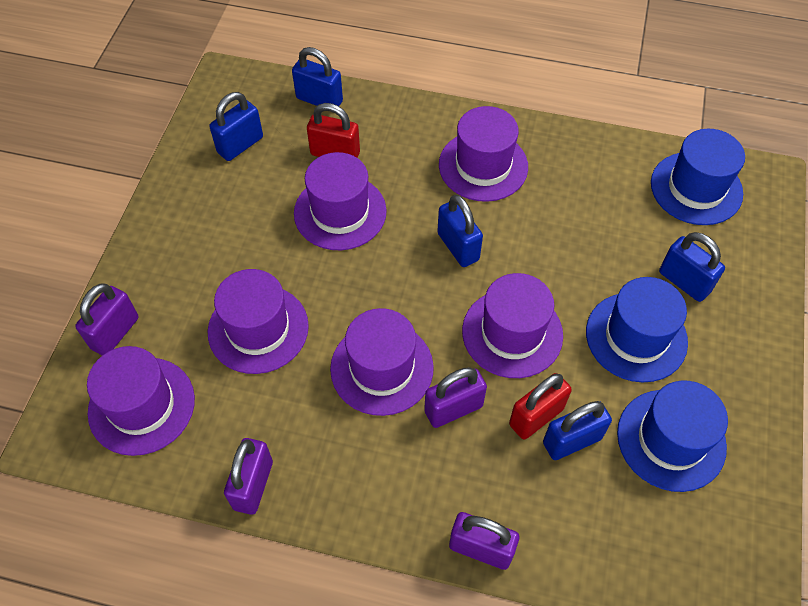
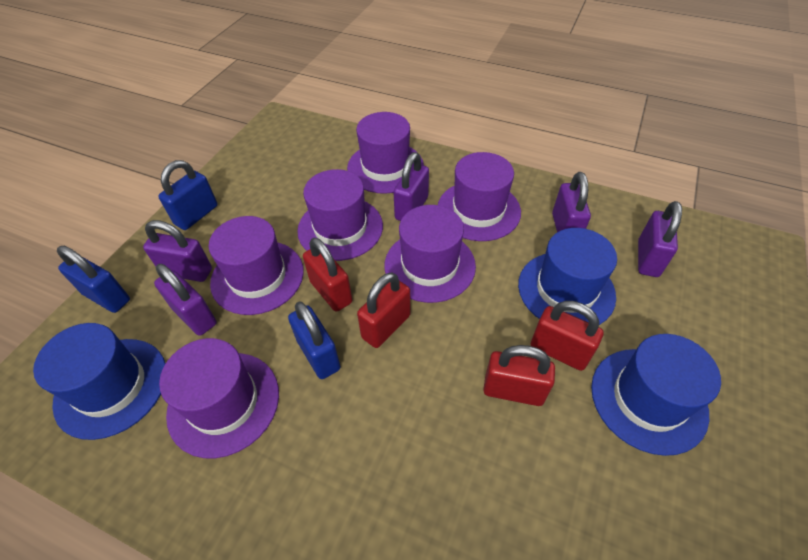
blue padlock: [209,92,263,161] [292,47,343,106] [437,195,483,267] [543,401,612,460] [659,232,725,302] = 5 -> [57,246,130,313] [158,160,218,230] [288,301,341,379] = 3
purple padlock: [75,284,139,355] [224,438,273,515] [424,367,487,428] [449,512,519,570] = 4 -> [143,220,212,282] [154,264,217,336] [393,152,429,221] [552,172,591,232] [638,201,682,277] = 5
red padlock: [307,103,360,158] [509,373,572,440] = 2 -> [303,238,352,312] [357,273,411,348] [483,345,555,406] [531,301,604,371] = 4

